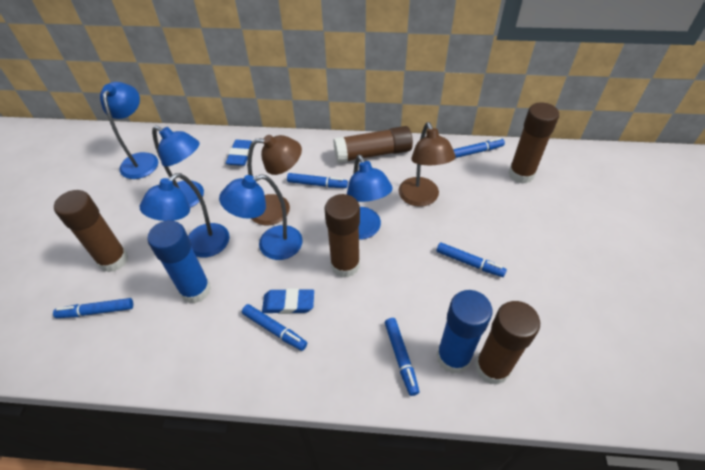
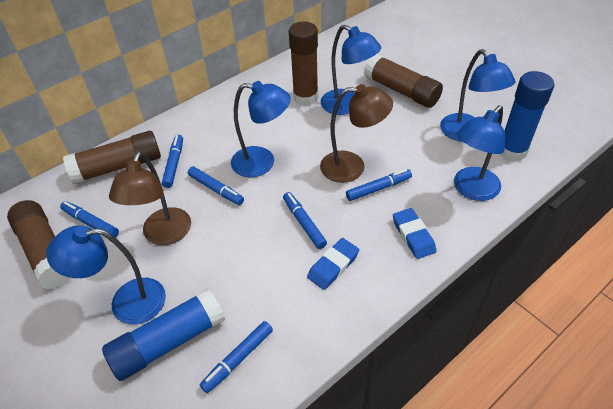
brown glue stick: [54,190,129,272] [325,194,360,278] [333,126,413,163] [475,301,540,385] [508,102,559,184] = 5 -> [7,200,71,289] [63,131,161,184] [289,21,318,106] [364,54,443,108] = 4

